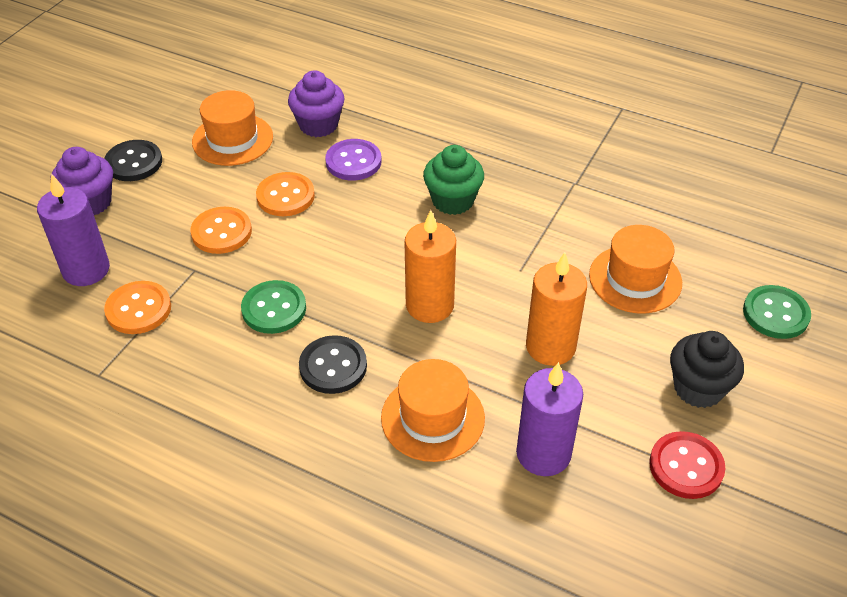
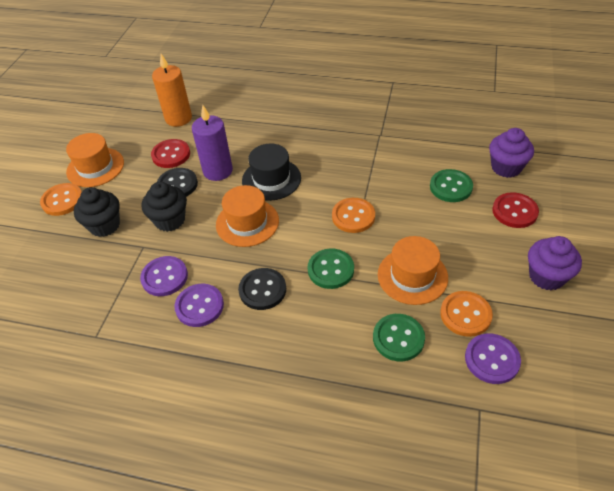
black cupcake: [670,331,744,408] = 1 -> [74,187,120,237] [142,182,187,232] = 2
black hat: none = 0 -> [242,144,301,201] = 1
green button: [241,280,306,334] [743,285,811,339] = 2 -> [308,248,354,289] [373,314,425,361] [430,169,473,202] = 3
green cupcake: [423,145,484,215] = 1 -> none = 0
orange candle: [405,210,456,323] [526,252,587,366] = 2 -> [152,54,192,127] = 1
purple button: [325,139,382,180] = 1 -> [140,256,188,296] [174,284,224,327] [465,333,521,384] = 3
purple candle: [37,174,110,286] [516,362,583,476] = 2 -> [192,105,233,181] = 1
red button: [649,431,725,499] = 1 -> [151,139,190,168] [492,192,539,228] = 2

